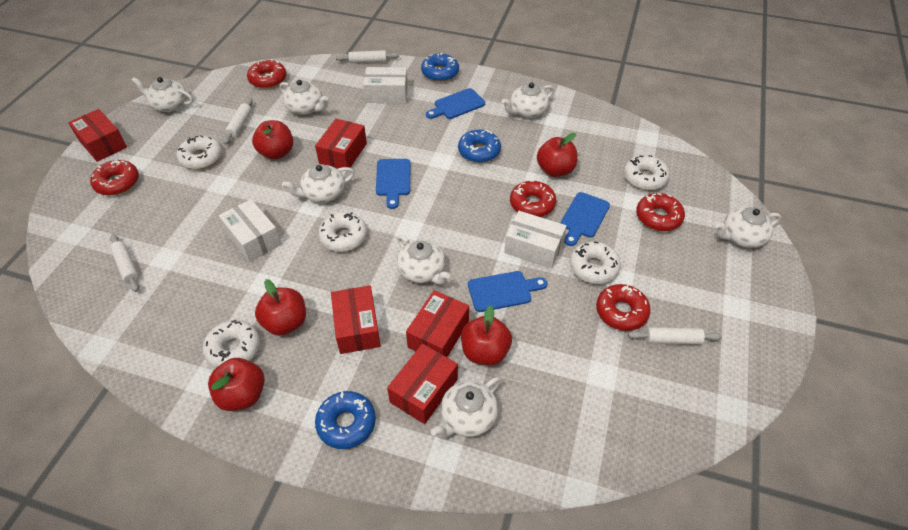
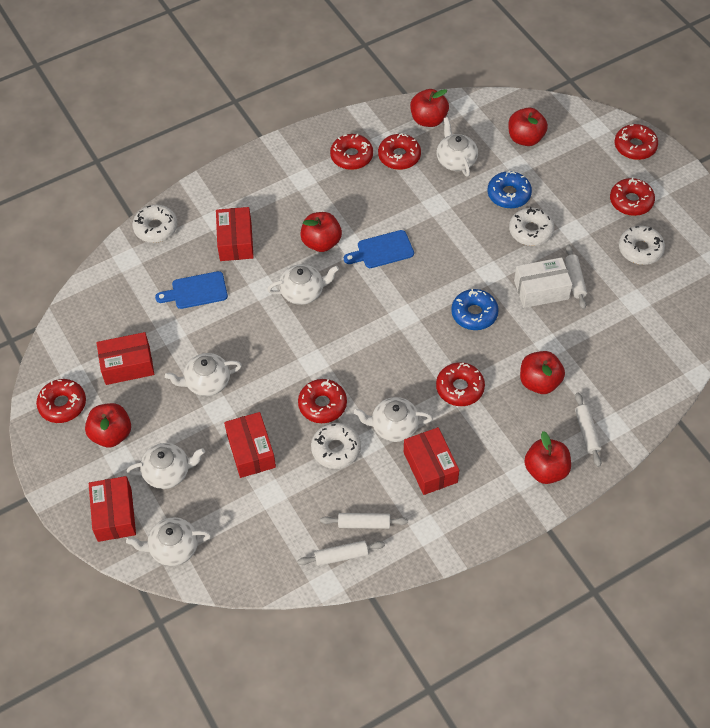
blue cutting board: [376,159,410,209] [426,88,485,119] [468,271,547,312] [561,192,610,246] = 4 -> [155,271,228,309] [344,230,414,268] = 2
blue donut: [315,391,376,449] [421,53,459,82] [458,129,501,163] = 3 -> [451,289,499,330] [488,171,532,209] = 2
red apple: [208,358,265,411] [252,120,293,160] [255,279,306,336] [461,306,512,366] [537,133,577,177] = 5 -> [85,403,131,447] [300,212,342,252] [410,89,449,127] [508,107,548,146] [520,351,565,394] [524,431,571,484] = 6
red donut: [90,159,139,195] [247,59,287,88] [510,180,556,217] [596,284,651,331] [636,193,685,231] = 5 -> [36,379,86,423] [298,379,347,423] [330,134,373,170] [378,133,421,170] [436,362,485,406] [610,177,655,216] [615,124,658,160] = 7
white box: [219,199,281,262] [363,67,408,103] [504,211,566,268] = 3 -> [514,257,572,308] = 1
white donut: [177,135,222,169] [203,320,260,368] [318,212,367,252] [570,242,621,284] [624,155,670,190] = 5 -> [132,205,177,243] [311,423,361,469] [509,207,555,246] [619,226,665,265] = 4
white teapot: [131,77,193,112] [280,80,328,115] [282,164,355,203] [397,235,450,285] [431,377,501,439] [502,83,554,118] [716,207,781,248] = 7 -> [126,517,211,566] [127,443,205,489] [165,353,242,396] [267,264,339,305] [354,397,433,442] [437,117,478,177] = 6

